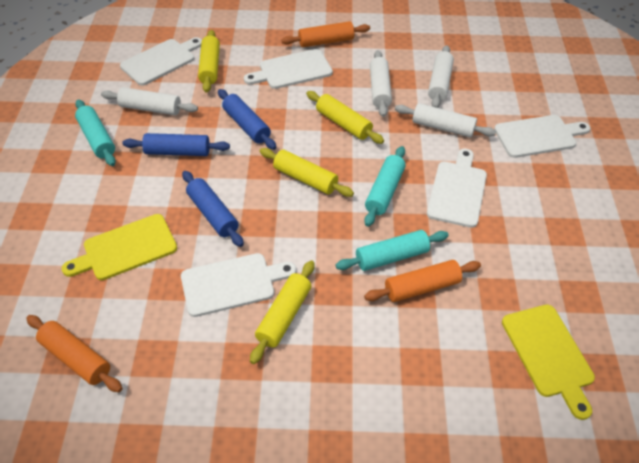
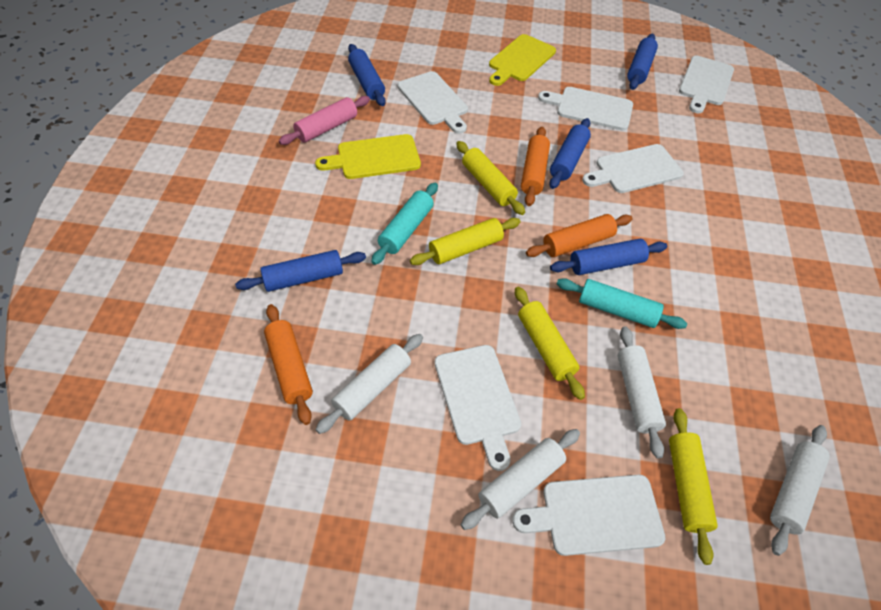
blue rolling pin: [122,133,230,156] [182,171,244,247] [218,89,276,150] = 3 -> [235,250,366,292] [348,44,386,106] [549,118,591,189] [550,238,667,275] [627,34,658,90] = 5
pink rolling pin: none = 0 -> [279,96,370,145] = 1
turquoise rolling pin: [75,99,116,166] [336,230,449,271] [364,146,406,227] = 3 -> [371,182,438,265] [557,278,687,329] = 2
white cutting board: [120,37,202,85] [181,253,296,317] [244,49,333,89] [427,149,487,228] [494,115,590,158] = 5 -> [398,71,468,134] [435,345,521,471] [512,475,665,556] [538,87,633,131] [582,144,684,193] [679,56,734,113] = 6

